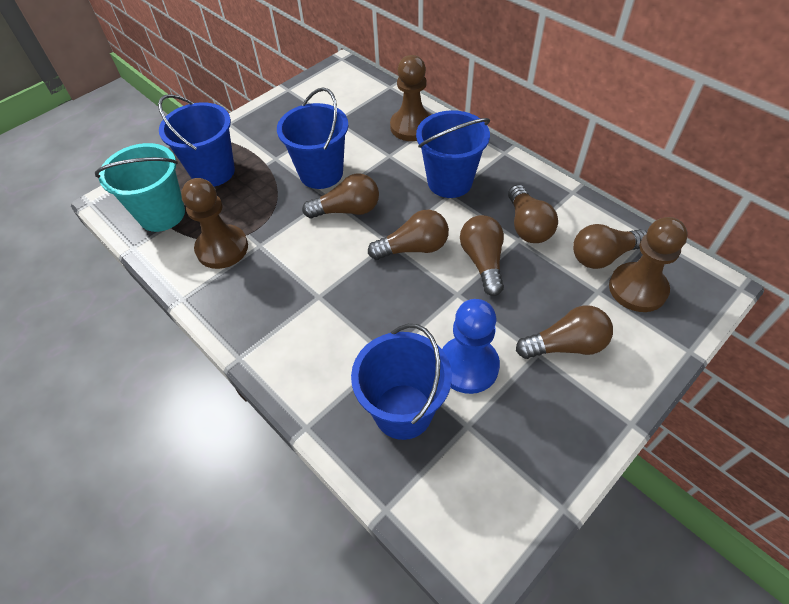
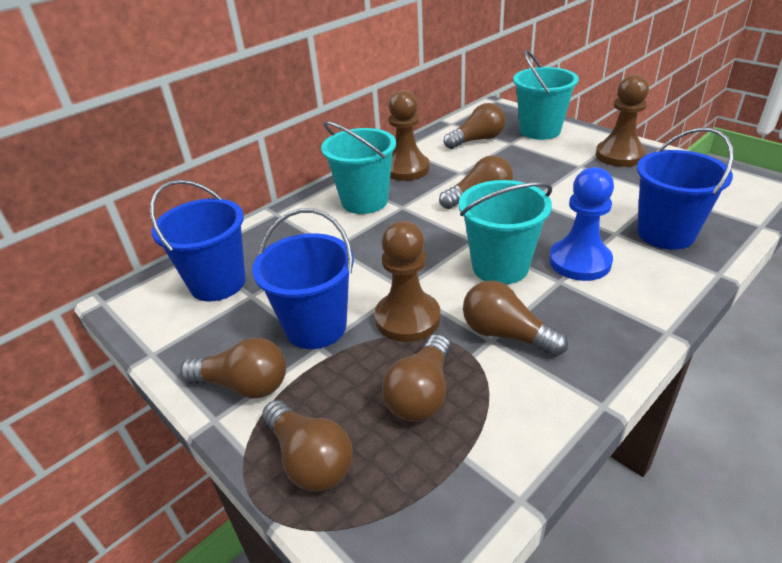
blue bucket: [158,94,235,187] [277,87,348,189] [351,324,452,440] [416,110,490,198] = 4 -> [150,180,246,301] [252,208,354,349] [637,127,734,250] = 3
turquoise bucket: [95,143,185,232] = 1 -> [321,121,396,214] [459,180,552,284] [513,50,579,140] = 3

